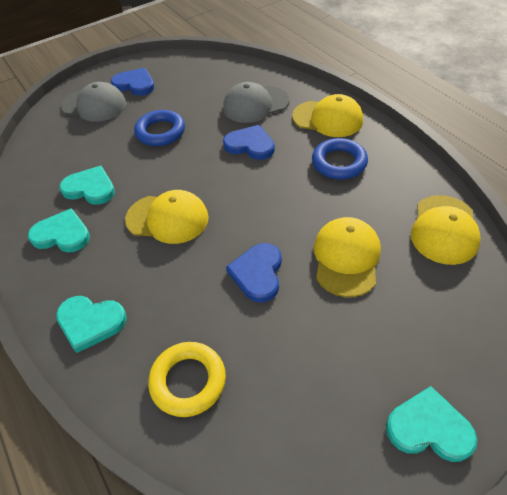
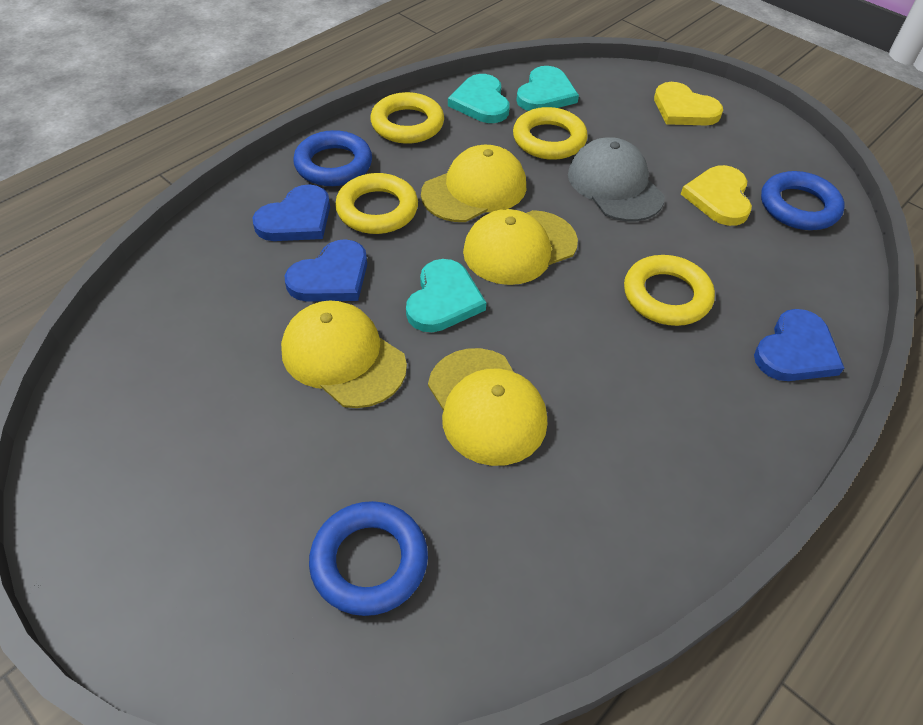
blue ring: [134,110,185,146] [312,138,368,179] = 2 -> [293,130,372,186] [309,501,428,616] [761,171,845,230] = 3
grey cap: [61,82,126,122] [223,82,289,123] = 2 -> [568,137,665,221] = 1
turquoise heart: [28,208,90,252] [56,296,127,353] [59,166,115,205] [386,386,477,462] = 4 -> [406,259,486,332] [448,74,510,123] [516,66,579,111] = 3
yellow heart: none = 0 -> [654,82,723,126] [681,165,752,226] = 2
yellow ring: [148,342,226,417] = 1 -> [335,173,418,234] [370,92,444,144] [513,107,588,160] [624,255,715,326] = 4

